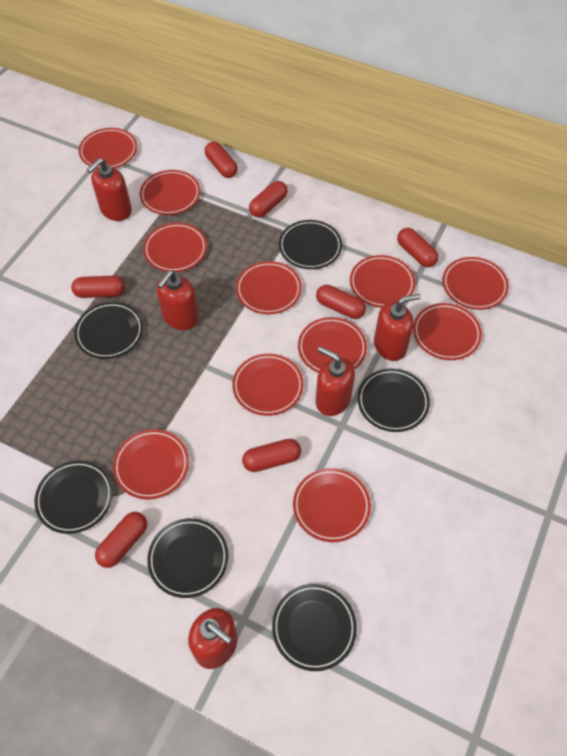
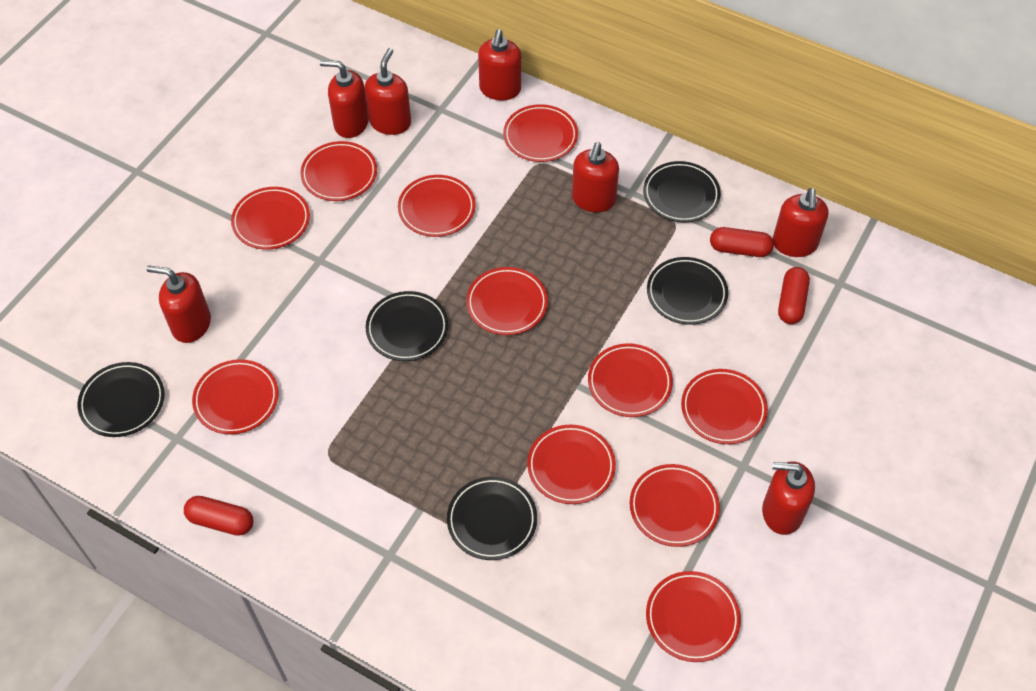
black plate: [34,460,113,534] [74,302,143,359] [147,518,229,598] [272,584,357,671] [279,220,342,269] [357,368,430,432] = 6 -> [78,362,165,437] [366,291,448,361] [447,477,537,560] [643,161,721,222] [647,257,728,325] = 5
red capsule: [71,276,125,298] [95,512,147,568] [205,142,238,178] [242,439,301,472] [249,181,288,217] [316,285,366,319] [397,228,438,267] = 7 -> [184,496,253,536] [710,227,774,257] [778,267,810,324] = 3
red soap dispenser: [87,158,132,221] [156,270,199,330] [188,608,237,669] [316,346,355,416] [374,293,421,361] = 5 -> [146,265,211,343] [320,60,369,138] [365,48,411,135] [478,29,521,101] [572,142,619,212] [762,461,815,535] [773,188,829,257] = 7

